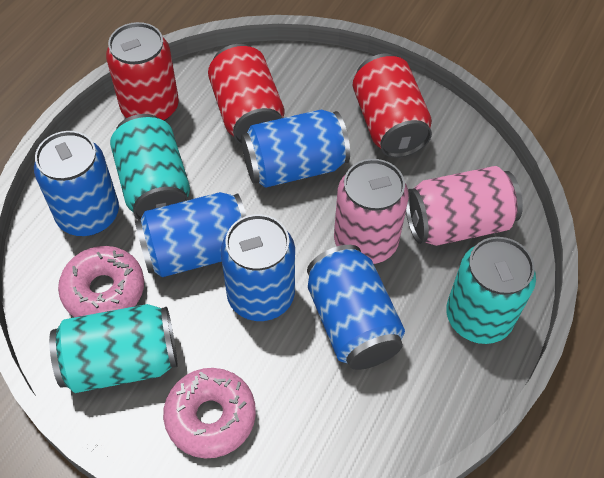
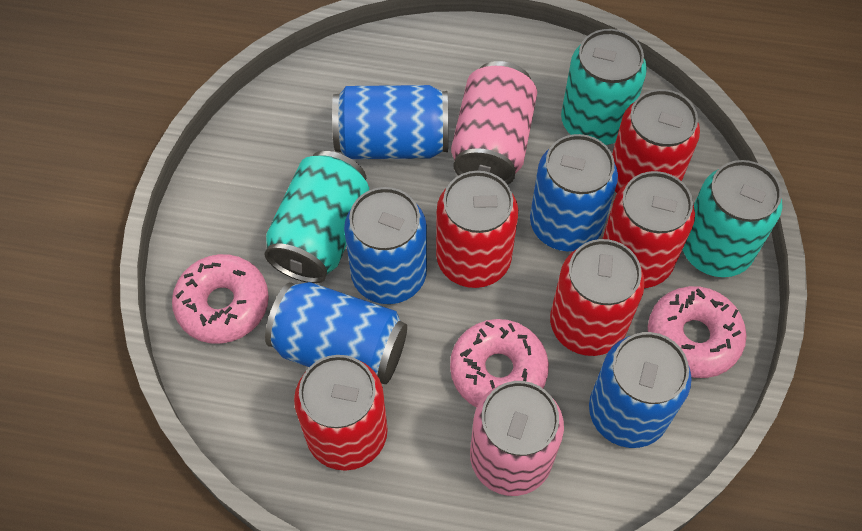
pink donut: [58,246,144,317] [163,368,256,458] = 2 -> [172,254,269,344] [450,319,549,408] [648,286,747,378] = 3
red can: [106,22,179,121] [208,44,284,145] [353,54,432,158] = 3 -> [294,355,388,471] [436,171,518,288] [550,239,645,356] [602,171,695,288] [612,89,700,193] = 5

